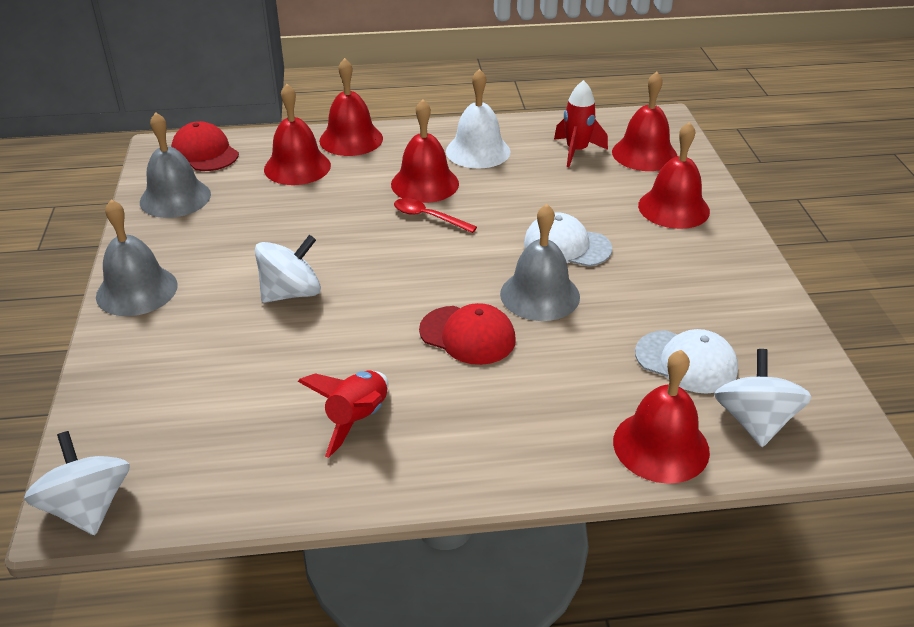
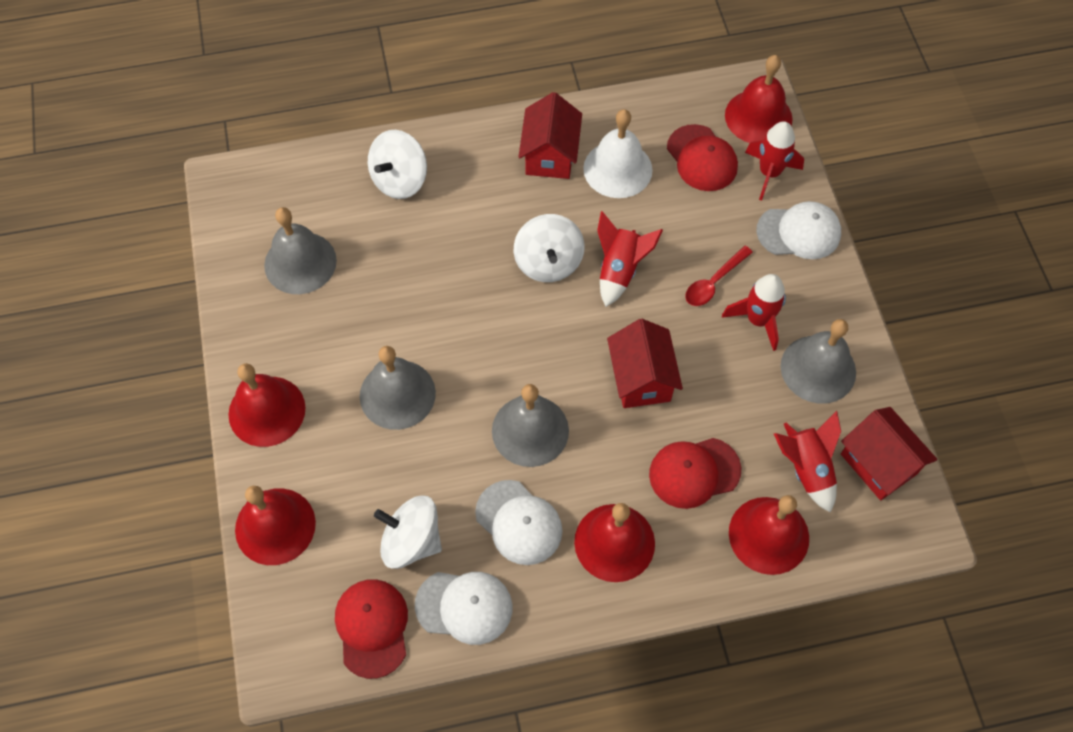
grey bell: [96,199,178,316] [140,112,211,218] [500,204,580,321] = 3 -> [264,207,337,294] [360,346,436,430] [492,384,569,467] [780,319,856,404] = 4
red bell: [264,84,331,185] [319,58,383,156] [391,99,459,203] [612,72,677,171] [613,350,710,484] [638,122,710,229] = 6 -> [228,363,306,447] [235,486,316,565] [574,503,655,582] [725,55,793,143] [729,495,809,575] = 5
red cap: [171,121,239,171] [419,303,516,365] = 2 -> [335,579,408,679] [649,438,741,509] [667,124,738,191] = 3
red house: none = 0 -> [519,92,582,179] [607,319,683,408] [841,407,937,500] = 3
red rocket: [297,371,388,458] [554,80,608,167] = 2 -> [597,211,663,307] [722,274,786,351] [745,121,804,201] [774,411,841,513] = 4
white cap: [524,212,612,267] [635,329,738,394] = 2 -> [415,572,512,645] [475,480,562,565] [756,201,841,259] = 3

